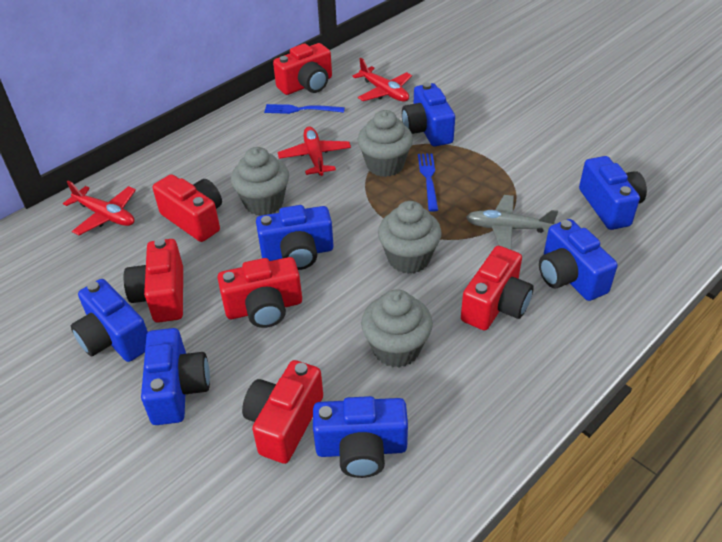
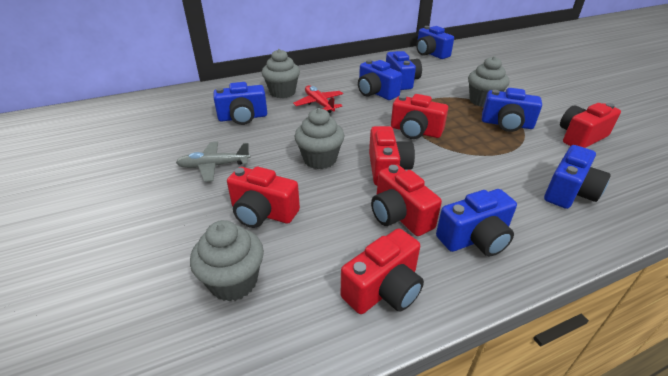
blue fork: [264,104,345,114] [418,153,438,212] = 2 -> none = 0
red plane: [63,181,136,235] [278,126,351,176] [352,58,412,102] = 3 -> [293,85,343,113] = 1

